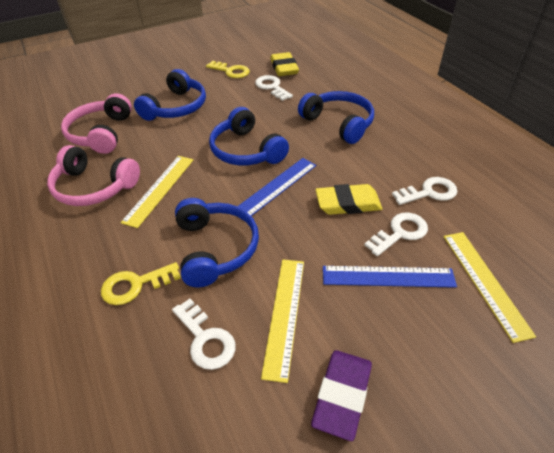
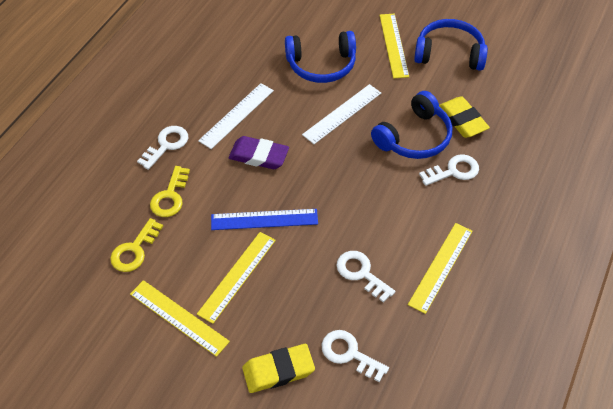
blue headphones: [134,69,206,121] [175,198,259,287] [209,107,289,165] [298,91,374,144] = 4 -> [285,31,356,83] [371,91,452,159] [414,19,488,71] = 3
blue ruler: [238,158,316,221] [323,266,457,288] = 2 -> [211,209,318,230] = 1
pink headphones: [47,145,140,206] [61,93,132,154] = 2 -> none = 0
white ruler: none = 0 -> [198,83,274,149] [302,84,381,144] = 2
yellow ruler: [121,156,193,228] [261,259,304,383] [444,232,536,343] = 3 -> [130,280,230,357] [197,232,276,324] [380,14,409,78] [408,223,473,314] = 4

